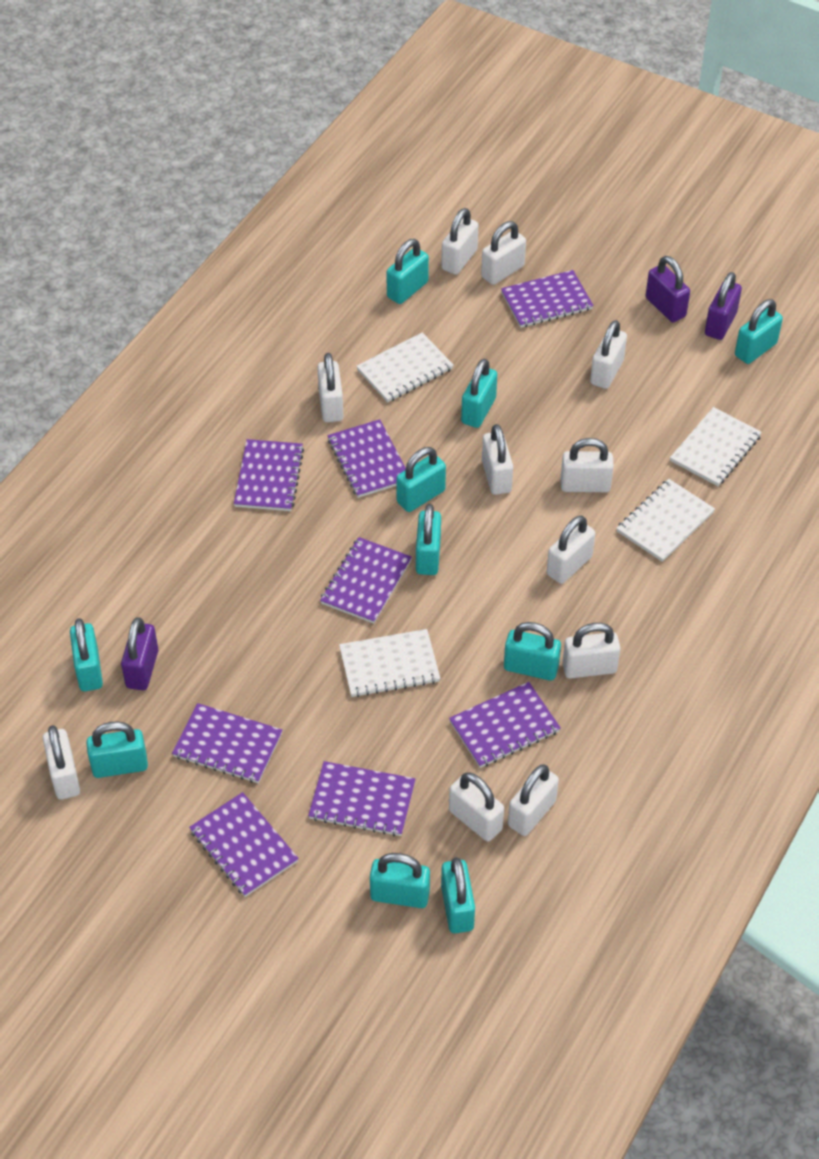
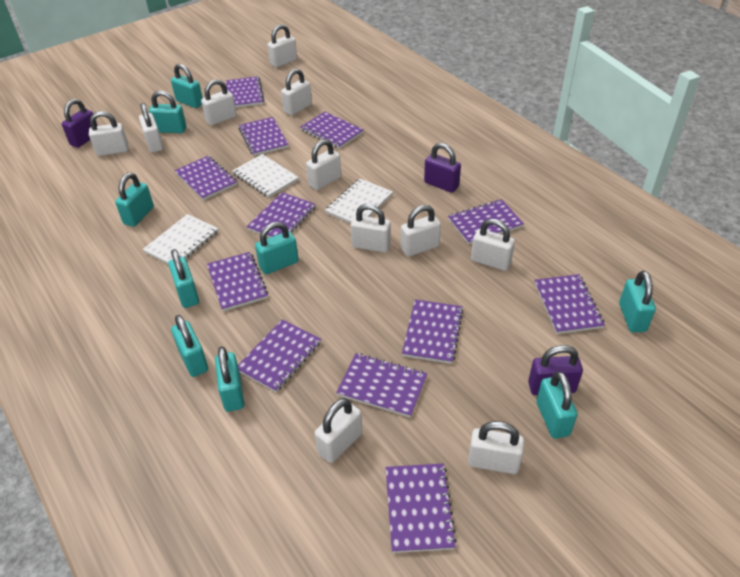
purple notebook: [172,703,283,783] [189,792,299,897] [234,439,304,511] [308,761,416,836] [320,537,412,624] [328,419,406,498] [449,682,561,768] [501,270,594,328] = 8 -> [174,156,237,200] [207,252,268,311] [226,76,264,108] [238,117,289,156] [238,320,321,392] [247,192,316,238] [301,112,363,149] [336,353,427,417] [386,463,457,553] [402,299,463,364] [448,199,524,244] [534,274,605,334] = 12
turquoise padlock: [70,618,103,691] [86,721,148,778] [370,853,430,908] [386,239,429,304] [396,447,446,512] [416,504,441,575] [441,857,475,933] [461,359,497,428] [504,622,561,681] [735,299,783,364] = 10 -> [115,173,154,227] [149,90,187,133] [168,249,199,308] [171,64,203,108] [171,315,208,377] [215,347,244,412] [255,222,299,274] [536,371,577,439] [619,271,656,332] = 9
white notebook: [339,629,440,697] [356,333,454,402] [616,479,715,562] [670,407,762,486] = 4 -> [143,214,219,264] [232,154,299,198] [325,179,393,224] = 3

